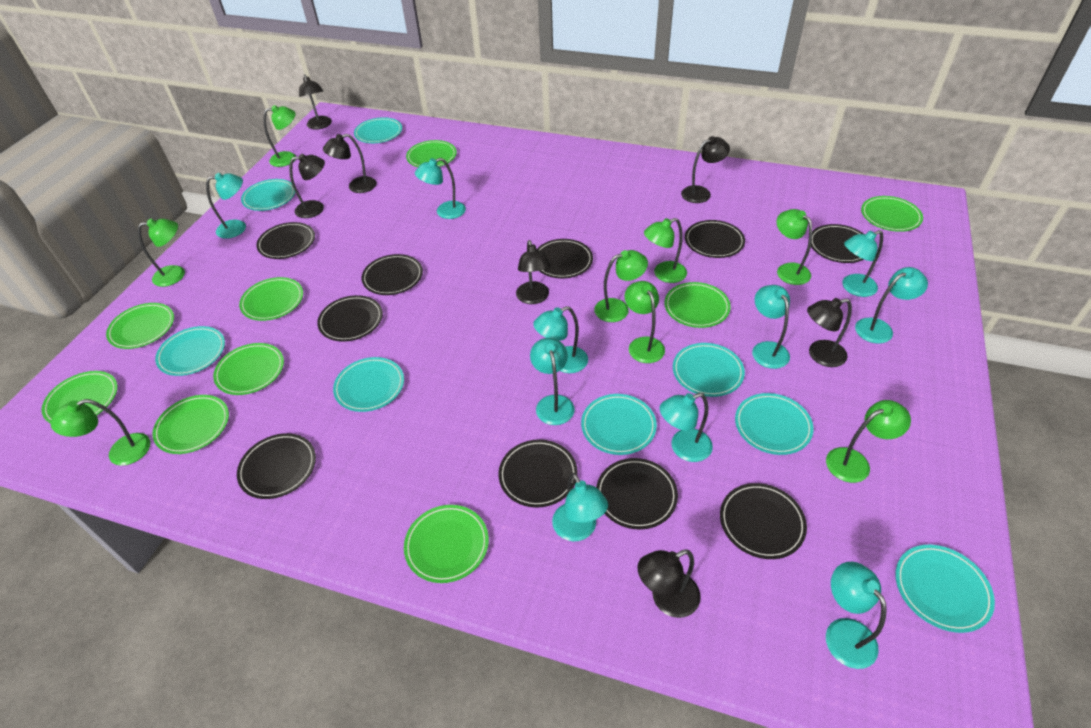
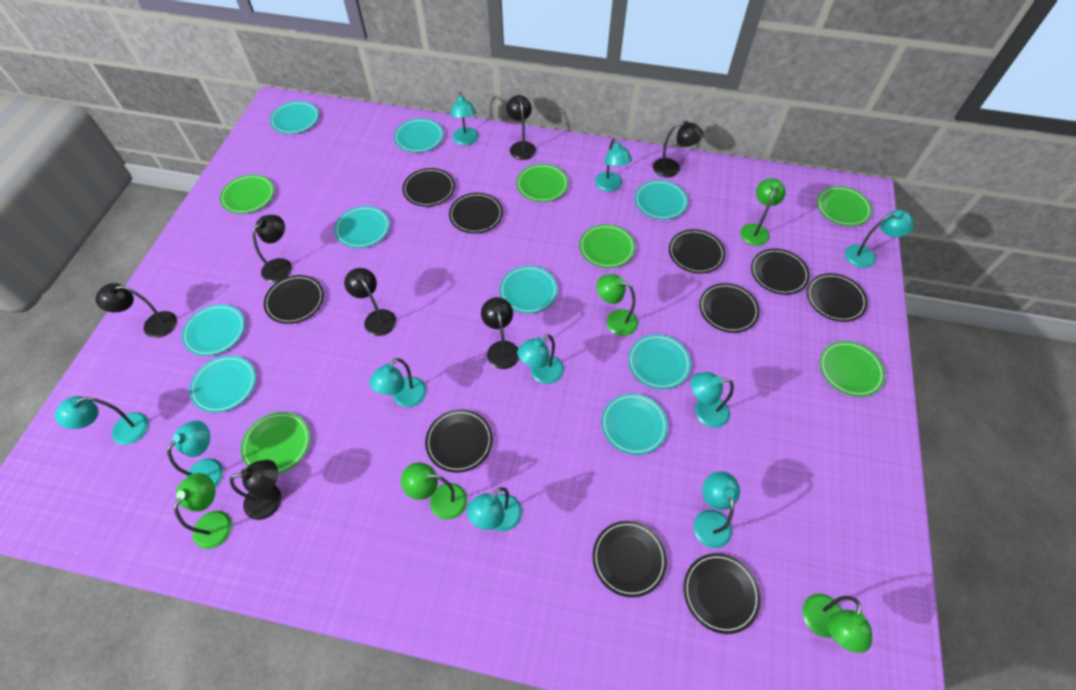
green lamp: [50,399,150,466] [138,219,185,287] [263,105,296,167] [594,250,648,322] [625,281,665,363] [644,218,687,283] [776,209,812,285] [826,400,911,483] = 8 -> [174,473,232,549] [401,462,467,520] [596,274,638,336] [740,178,786,246] [802,594,872,653] = 5
green plate: [42,371,118,423] [106,303,174,349] [152,395,229,454] [213,343,284,395] [239,277,303,321] [404,505,489,583] [406,140,457,167] [664,282,731,328] [861,196,923,232] = 9 -> [220,175,274,214] [241,412,310,474] [516,164,568,202] [579,224,635,268] [817,186,872,226] [820,341,885,397] = 6
turquoise plate: [155,326,225,376] [241,179,295,211] [333,357,404,412] [354,117,402,143] [581,394,657,455] [673,343,745,397] [735,393,814,455] [895,545,995,633] = 8 -> [182,304,245,356] [190,356,256,413] [270,101,319,134] [334,206,390,248] [394,118,443,153] [499,266,558,314] [601,393,668,455] [628,334,691,389] [635,180,688,220] = 9

